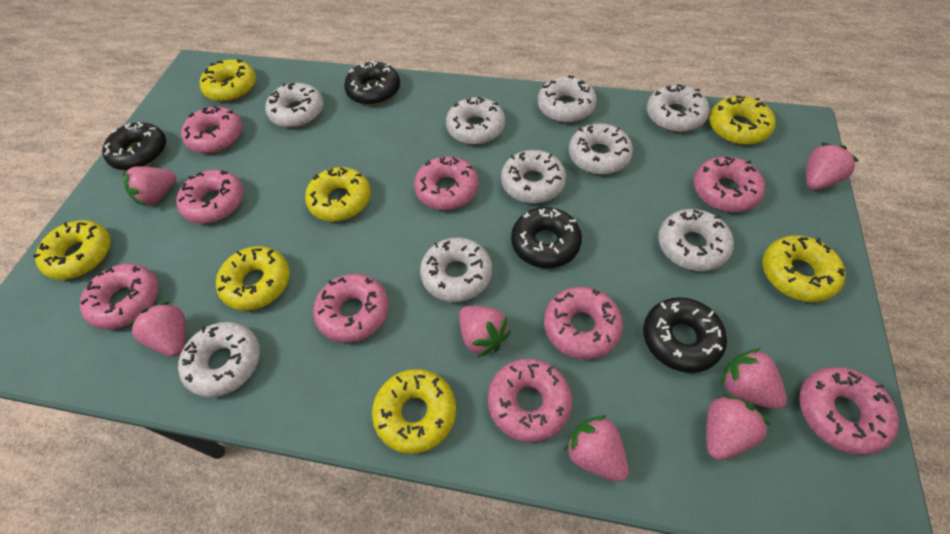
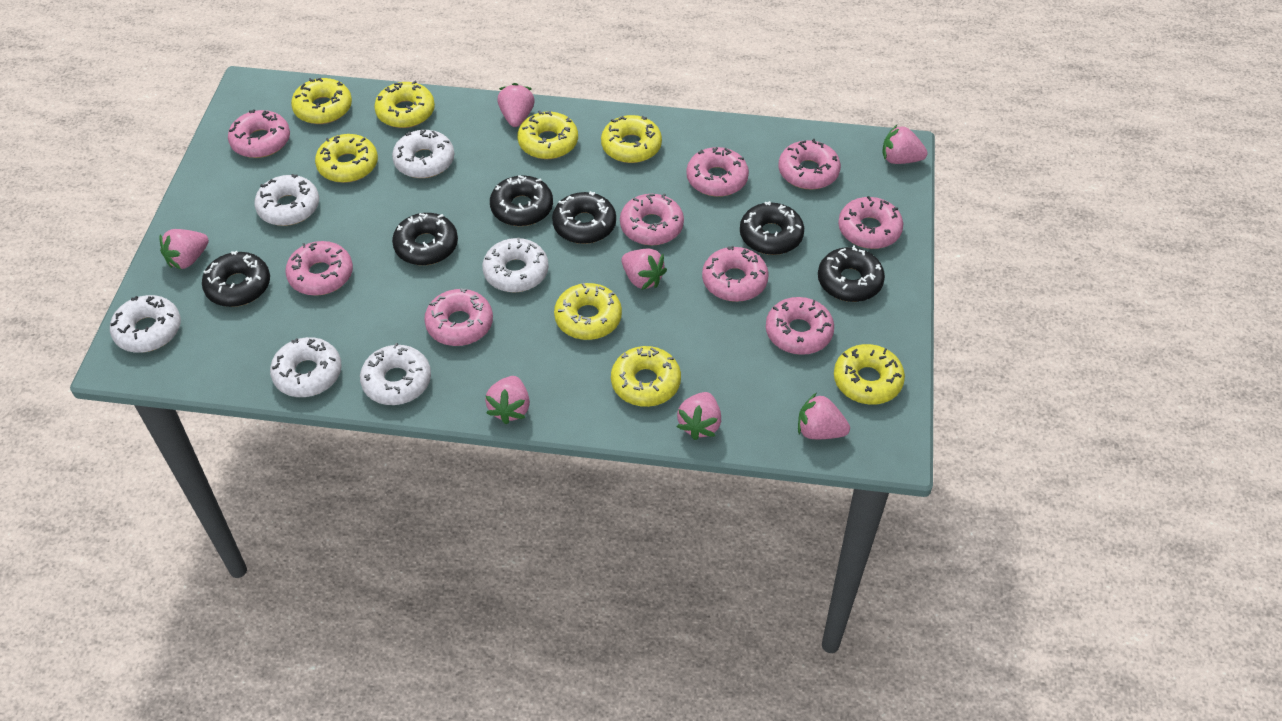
black donut: [102,122,166,170] [344,61,400,105] [511,207,582,268] [643,297,727,373] = 4 -> [202,251,270,307] [392,213,458,265] [490,175,553,226] [552,191,616,244] [740,201,804,255] [818,245,885,302] = 6
white donut: [178,322,260,398] [265,83,323,128] [420,238,492,302] [446,97,505,145] [501,150,566,203] [538,75,597,123] [569,123,633,175] [647,84,710,132] [658,209,734,271] = 9 -> [110,295,181,353] [254,174,319,226] [270,337,342,397] [360,343,431,405] [392,130,454,178] [482,237,549,293] = 6
yellow donut: [33,220,111,280] [200,59,256,102] [216,246,290,311] [305,167,371,222] [372,369,456,454] [709,96,775,145] [763,235,846,302] = 7 -> [291,78,352,124] [315,134,378,183] [374,81,435,128] [517,110,578,159] [554,283,622,340] [601,115,662,163] [611,346,681,407] [834,344,905,404] = 8

